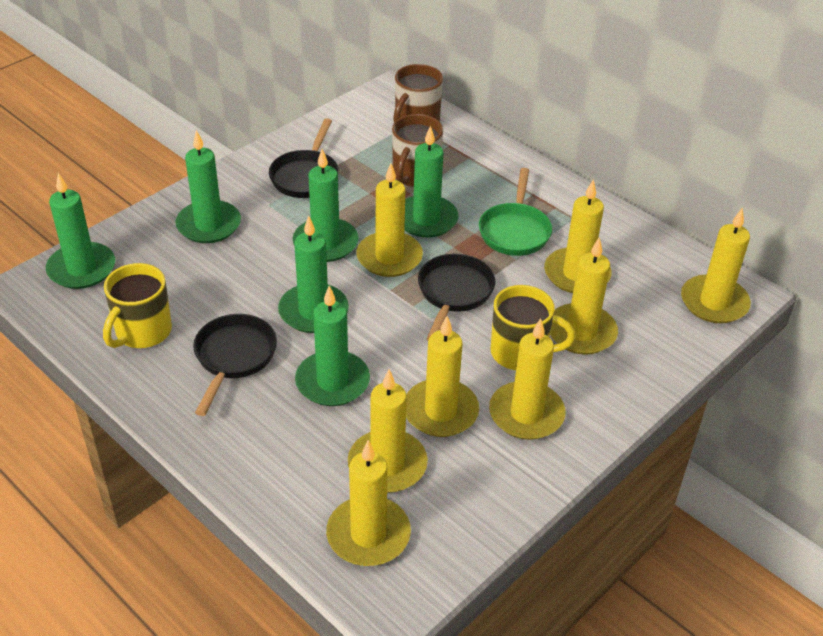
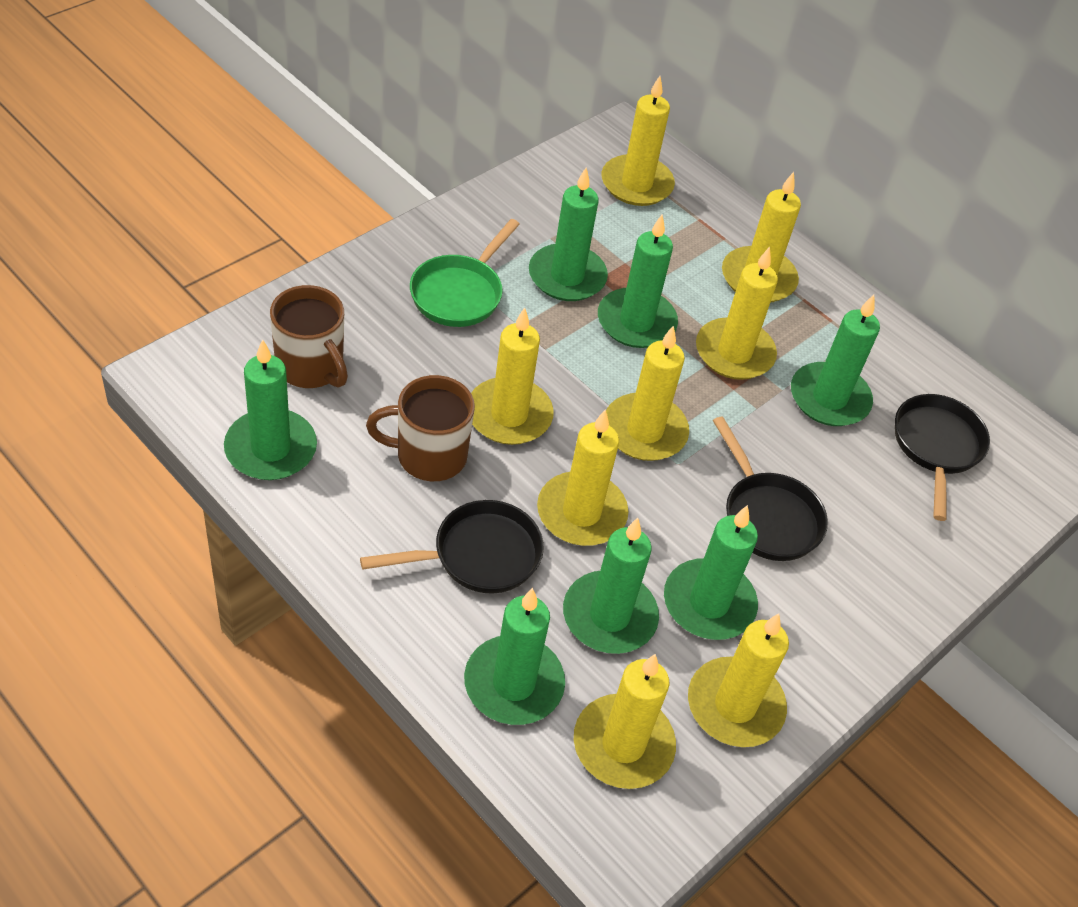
green candle: [46,173,115,289] [175,130,241,243] [278,216,349,333] [293,149,359,262] [295,286,370,406] [404,126,458,238] = 6 -> [224,339,317,480] [464,588,565,725] [529,167,608,301] [563,518,659,654] [598,215,678,348] [664,505,758,640] [791,295,880,426] = 7
yellow mug: [103,263,172,348] [490,285,575,370] = 2 -> none = 0

